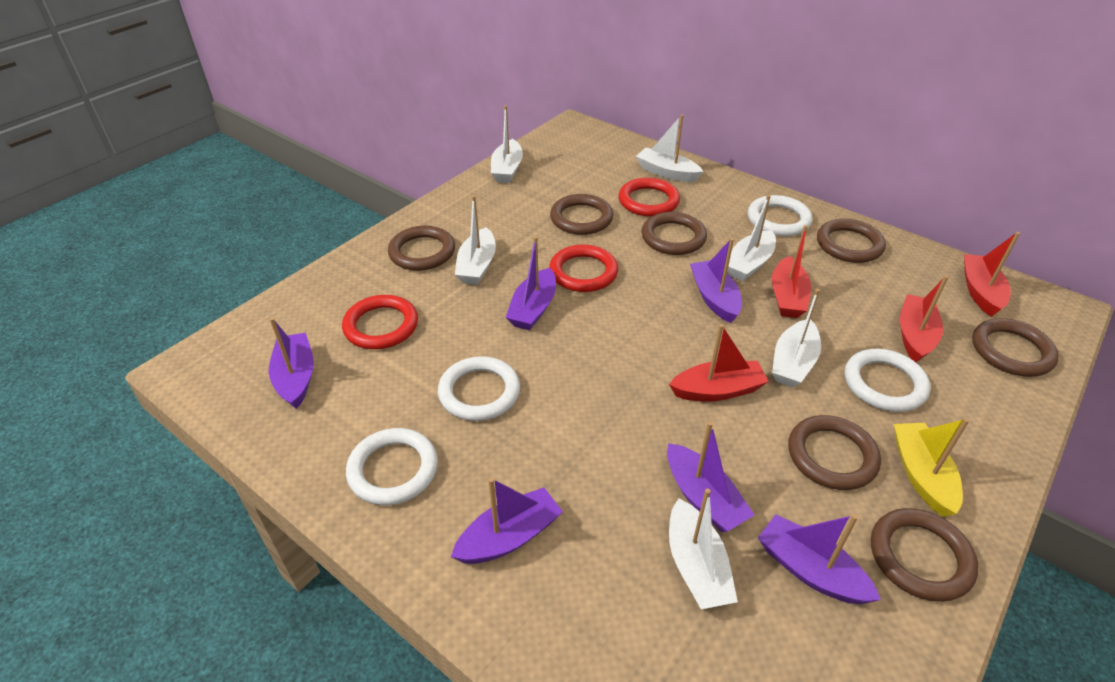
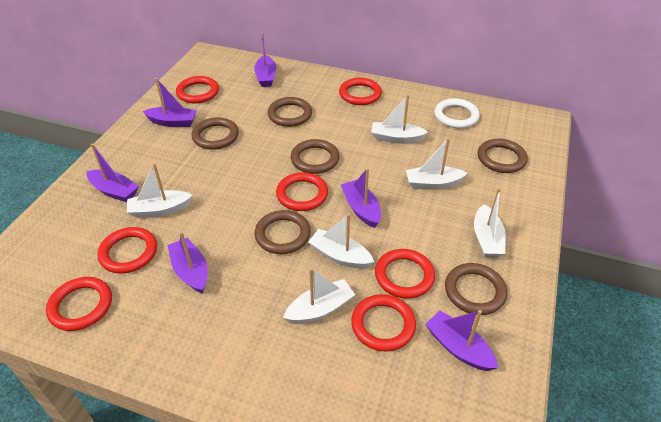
brown ring: [388,225,455,271] [550,194,613,235] [641,212,707,255] [788,415,881,490] [817,219,886,263] [871,508,978,602] [972,318,1059,377] = 7 -> [192,117,239,150] [255,210,311,254] [268,97,312,127] [291,139,339,174] [445,263,507,315] [478,139,528,173] = 6
red boat: [669,324,769,402] [772,225,811,318] [900,275,949,362] [964,232,1020,317] = 4 -> none = 0
red ring: [342,295,418,349] [549,244,618,292] [619,178,680,217] = 3 -> [46,277,112,331] [97,227,157,274] [176,76,219,103] [276,172,328,211] [339,78,382,105] [351,294,416,352] [375,249,435,299] = 7
white ring: [346,428,438,505] [438,356,520,421] [748,195,812,236] [845,349,931,412] = 4 -> [434,98,480,128] = 1
yellow boat: [894,418,969,517] = 1 -> none = 0

